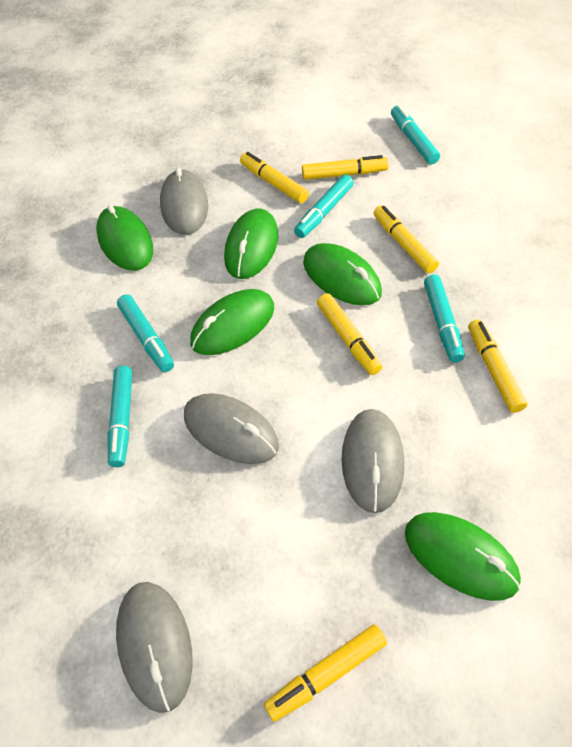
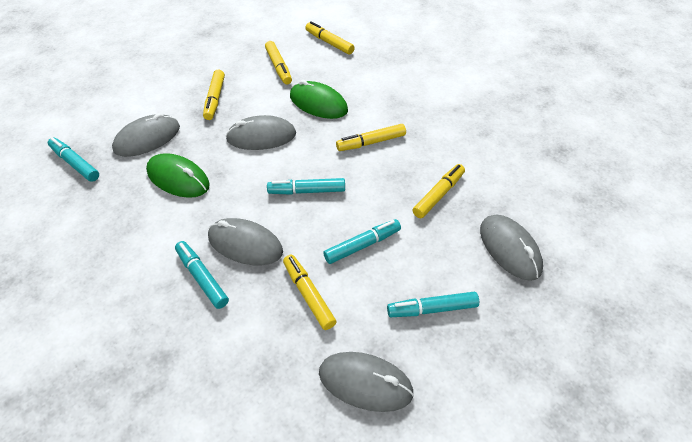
green mouse: [96,204,153,271] [190,289,274,355] [224,209,278,279] [303,243,382,305] [405,512,521,601] = 5 -> [146,153,210,198] [290,80,348,119] = 2
grey mouse: [116,582,193,713] [160,167,208,235] [184,393,279,464] [341,409,404,513] = 4 -> [112,113,180,157] [208,218,283,265] [226,115,296,150] [319,352,414,412] [480,215,543,281] = 5

